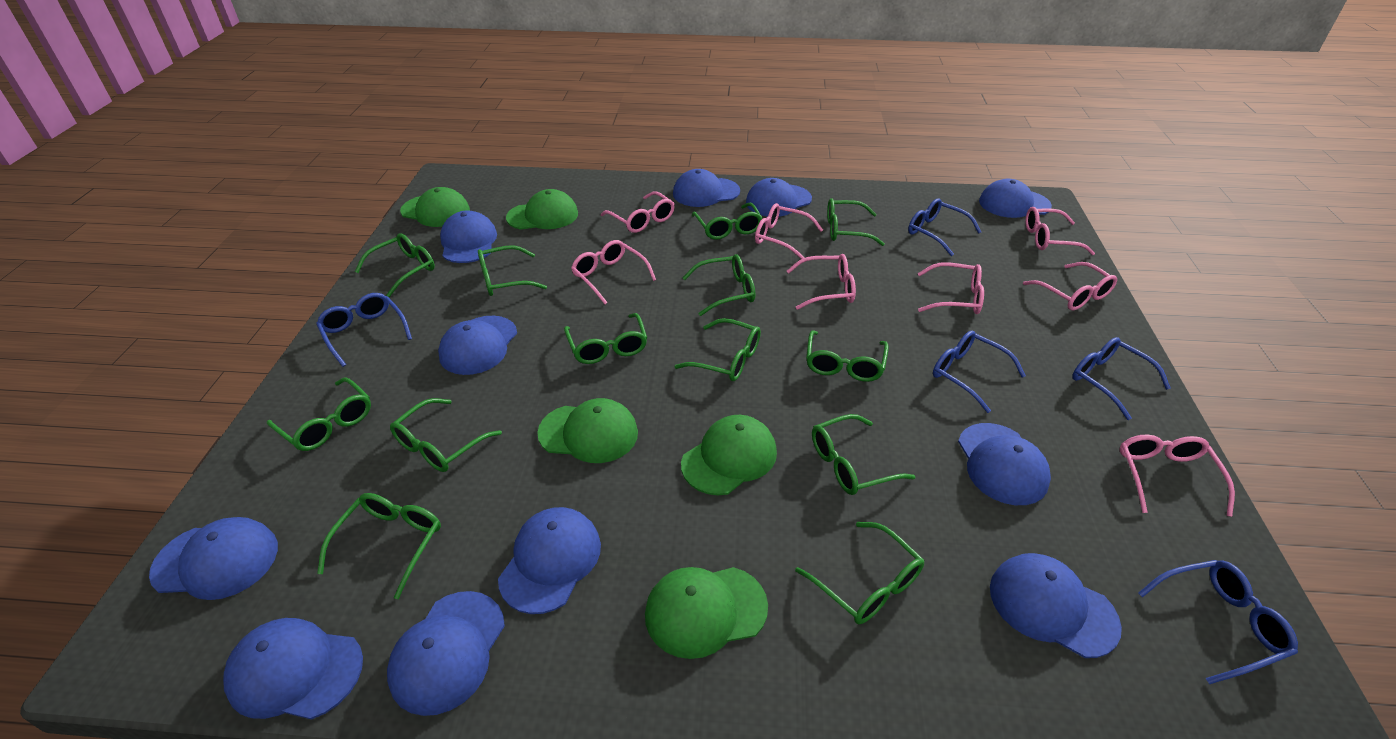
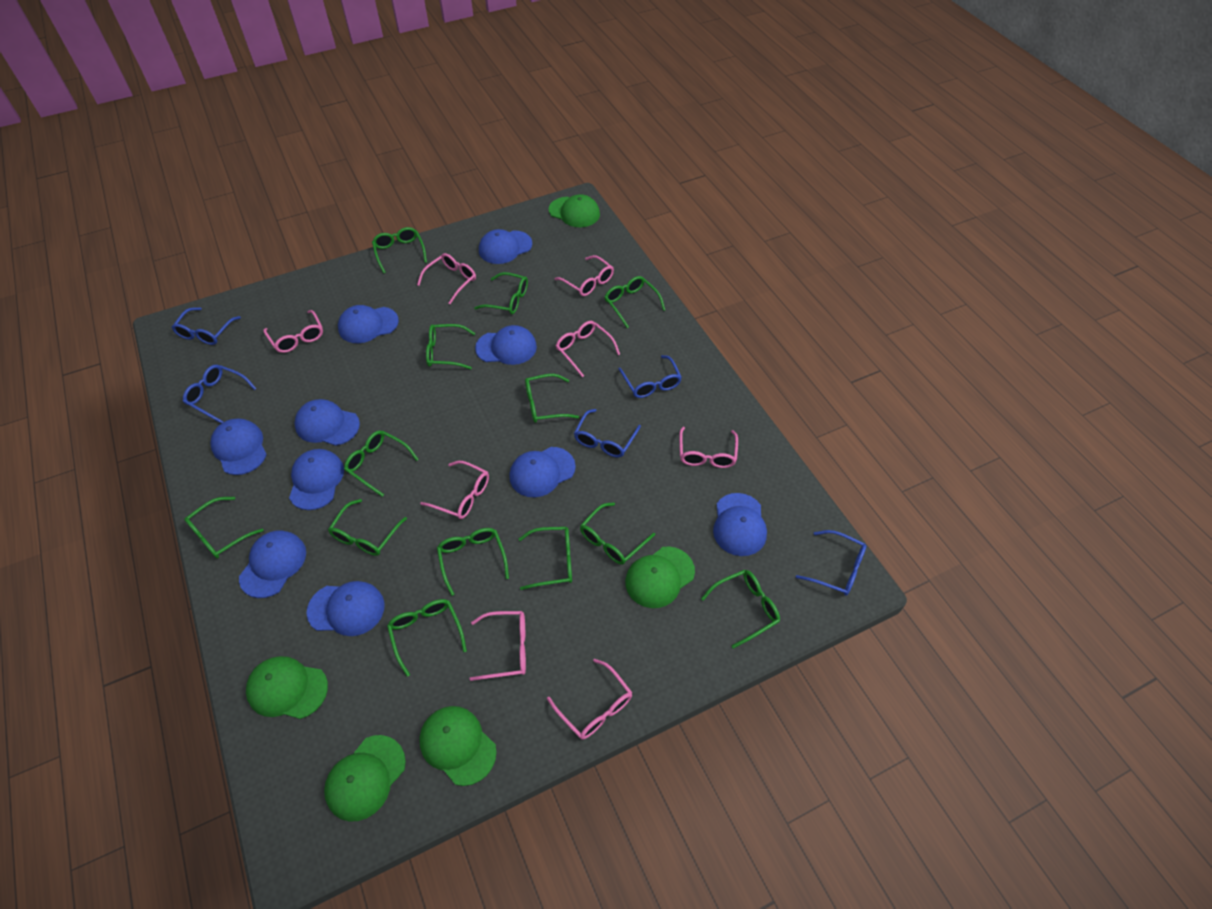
blue cap: [149,517,278,600] [223,618,363,720] [387,591,505,716] [438,316,517,375] [440,210,497,263] [498,507,601,614] [673,169,740,207] [746,178,812,217] [958,423,1051,505] [979,179,1052,218] [990,553,1122,658] = 11 -> [210,419,267,475] [239,530,306,598] [289,449,344,510] [294,399,360,446] [307,581,385,636] [338,305,399,343] [475,325,537,365] [479,229,532,264] [509,447,576,497] [713,493,767,556] = 10

